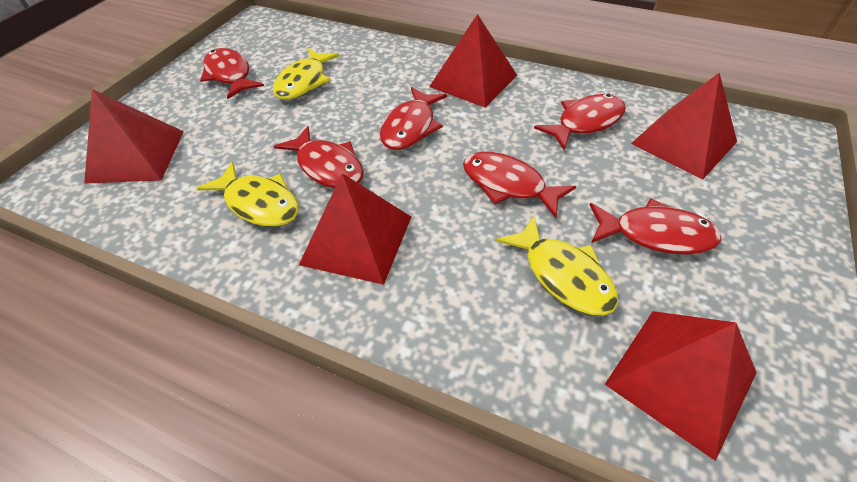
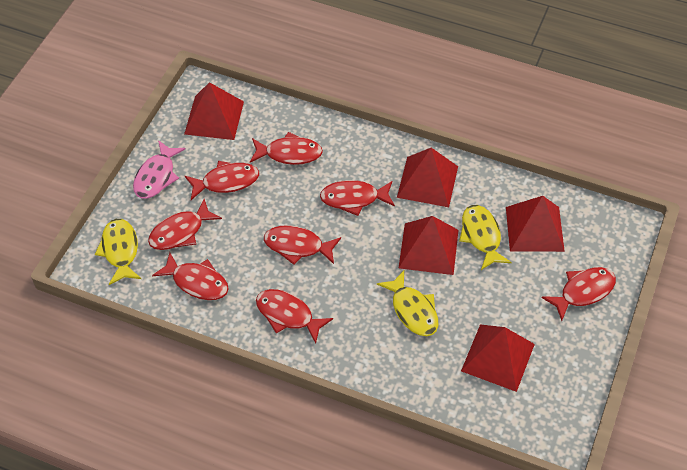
pink fish: none = 0 -> [133,140,185,199] = 1
red fish: [200,48,264,99] [274,126,364,188] [380,87,447,150] [463,152,576,218] [534,94,626,150] [590,198,721,254] = 6 -> [148,199,222,250] [152,252,229,300] [185,161,259,200] [250,132,323,165] [256,289,333,344] [264,225,341,265] [320,180,395,216] [541,267,616,321] = 8

